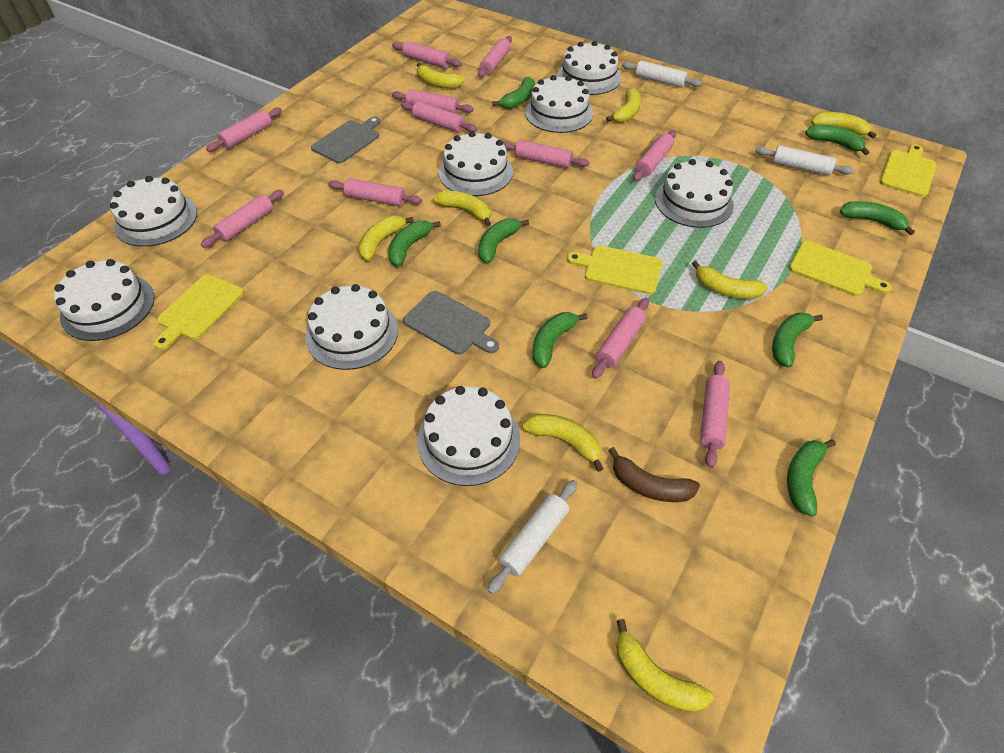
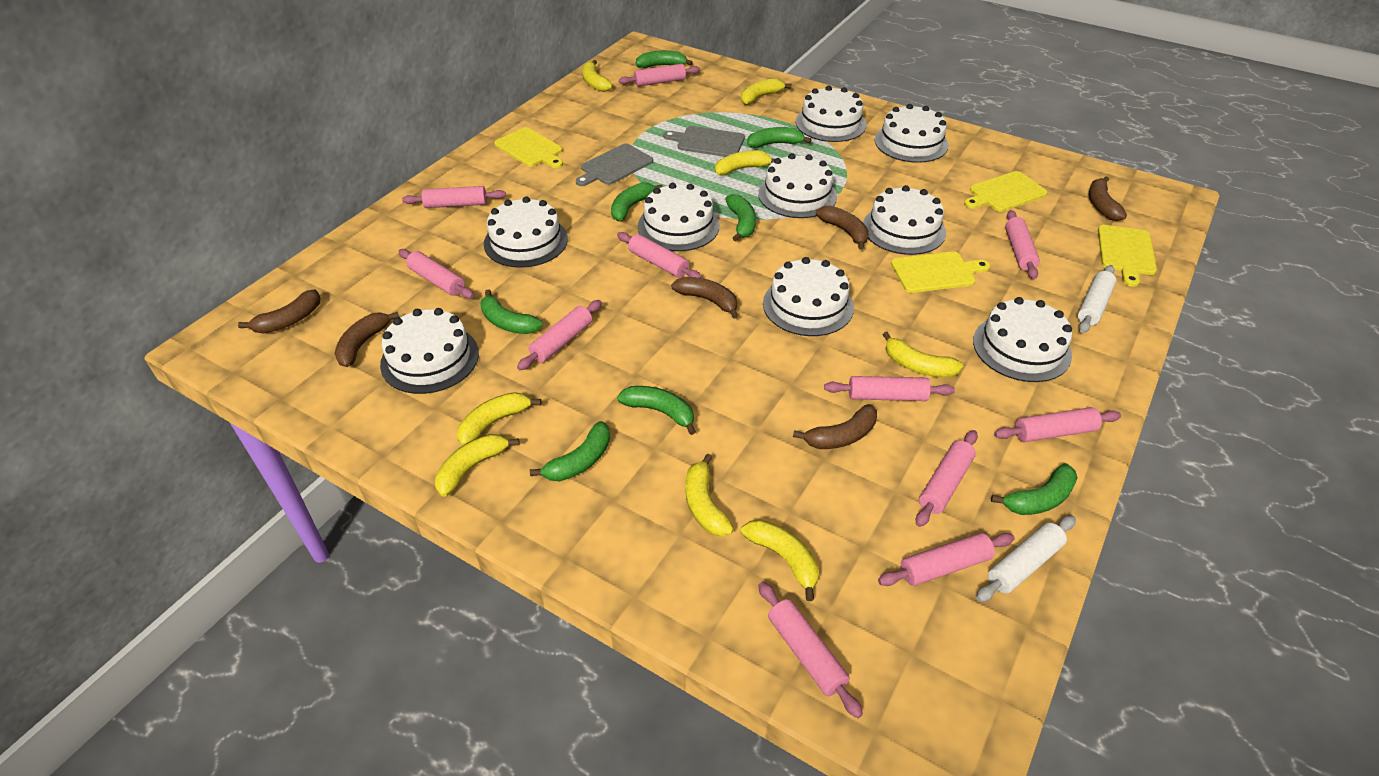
brown banana: [608,447,700,502] = 1 -> [238,289,321,333] [335,312,400,367] [671,277,738,319] [793,404,877,449] [816,205,869,250] [1089,176,1127,221] = 6
white cake: [54,259,154,341] [110,176,197,247] [306,284,398,370] [417,386,520,486] [439,131,513,196] [525,75,593,133] [557,41,621,95] [655,159,734,228] = 8 -> [380,308,479,394] [484,197,568,268] [638,183,719,251] [758,153,837,218] [763,257,854,336] [796,86,866,142] [863,185,946,255] [875,104,949,163] [973,297,1072,382] = 9
white rolling pin: [487,480,577,594] [622,60,702,88] [756,145,854,176] = 3 -> [976,516,1076,602] [1078,265,1116,333] = 2

